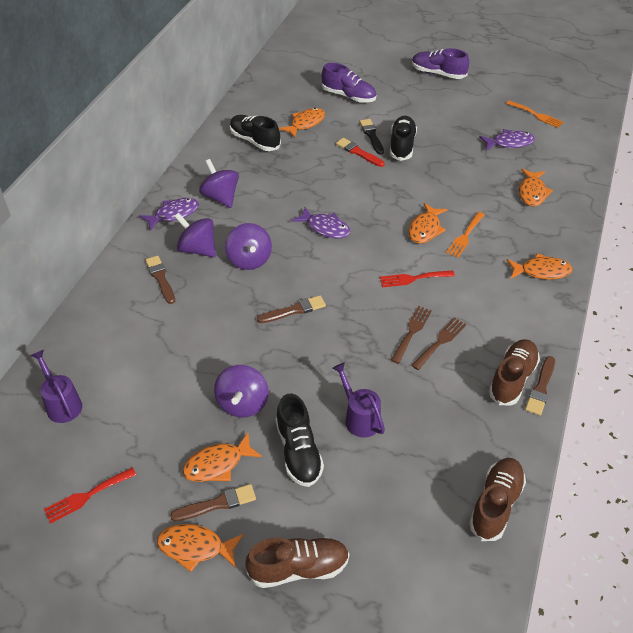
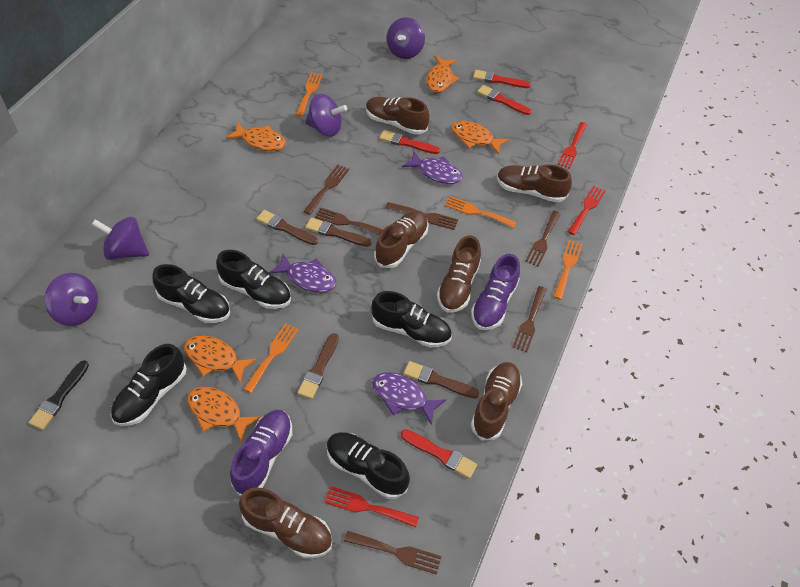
black shoe: [230,115,281,151] [276,394,324,487] [390,116,417,161] = 3 -> [111,344,187,426] [152,264,230,323] [216,250,291,309] [327,432,410,499] [371,291,451,347] = 5
brown fork: [391,306,432,364] [411,317,466,370] = 2 -> [304,165,349,215] [315,207,383,235] [344,531,442,575] [385,202,458,230] [513,286,547,352] [525,211,561,267] = 6
brown shoe: [245,537,349,588] [469,458,526,541] [489,339,540,405] = 3 -> [239,487,332,558] [366,97,430,135] [374,211,429,268] [437,235,481,313] [471,362,522,440] [497,164,572,202] = 6
orange fish: [157,524,243,572] [183,433,262,482] [279,108,325,138] [409,203,448,244] [507,253,572,280] [519,169,553,206] = 6 -> [184,336,257,383] [187,387,261,442] [226,122,286,151] [426,56,459,92] [451,121,509,155] = 5
orange fork: [446,212,485,258] [506,100,564,128] = 2 -> [244,323,299,393] [296,72,323,116] [445,196,517,228] [553,240,582,300] = 4
purple watering can: [31,350,82,423] [332,362,385,437] = 2 -> none = 0
red brush: [336,138,385,167] = 1 -> [379,130,440,154] [401,429,477,479] [473,70,531,88] [477,85,531,115] = 4
red fork: [44,467,136,524] [380,270,455,287] = 2 -> [324,486,419,527] [557,122,587,169] [567,186,606,235] = 3

